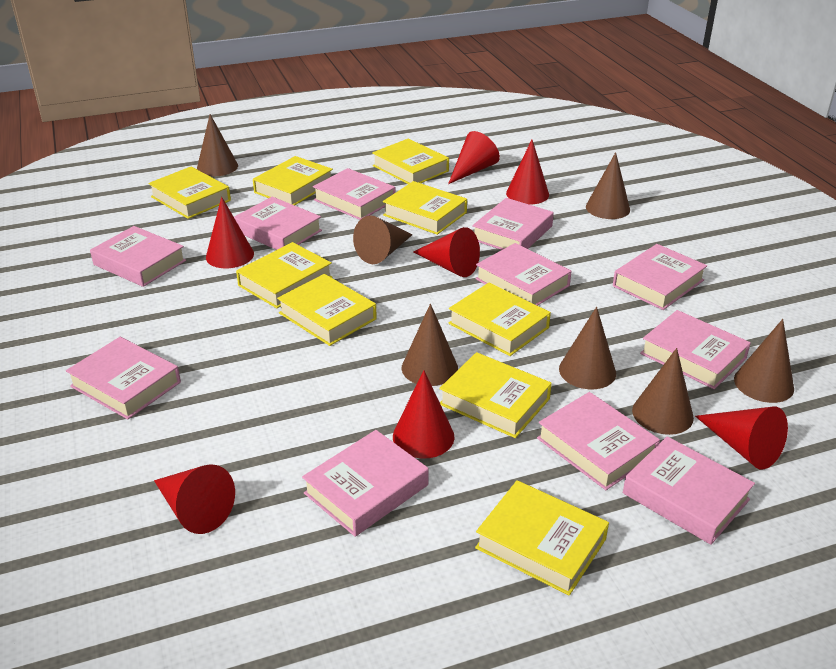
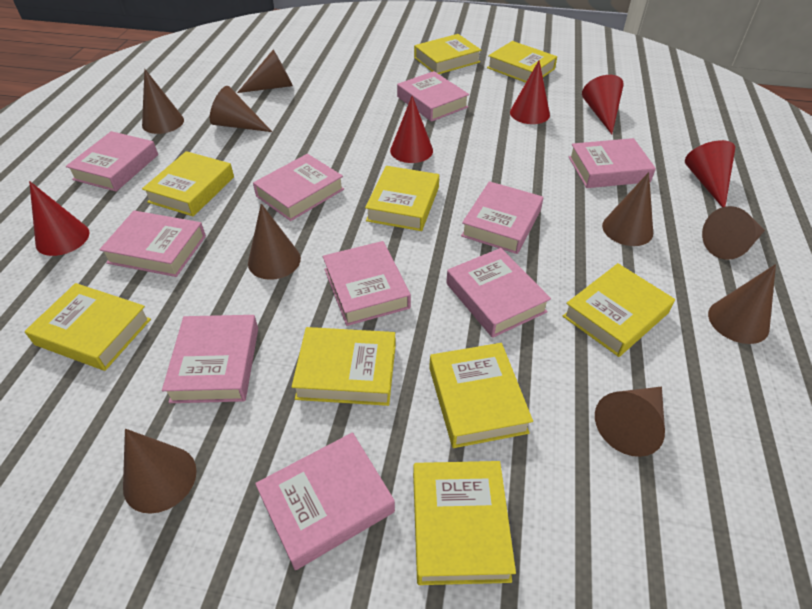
brown cone: [197,114,238,176] [353,216,413,264] [402,304,458,386] [559,307,616,389] [586,152,630,219] [632,348,694,435] [734,319,794,403] = 7 -> [123,429,197,514] [142,69,184,134] [210,86,272,132] [237,50,293,93] [248,203,301,280] [595,387,665,457] [602,172,653,246] [702,206,765,260] [708,264,776,344] = 9
pink book: [66,337,181,419] [90,226,186,287] [234,197,322,250] [302,430,429,537] [313,168,396,220] [472,198,554,250] [476,243,572,306] [537,392,660,490] [613,244,707,310] [623,436,755,545] [640,310,751,389] = 11 -> [66,131,158,192] [99,211,206,277] [162,315,258,403] [253,154,344,221] [255,432,395,570] [323,241,411,326] [397,71,469,122] [446,248,551,338] [461,181,543,254] [569,138,656,188] = 10
red cone: [154,464,235,534] [206,197,254,268] [393,370,455,458] [413,227,480,277] [448,131,500,184] [506,140,549,205] [695,407,788,469] = 7 -> [29,181,89,256] [390,96,433,163] [510,61,550,124] [582,75,624,134] [685,140,735,207] = 5

